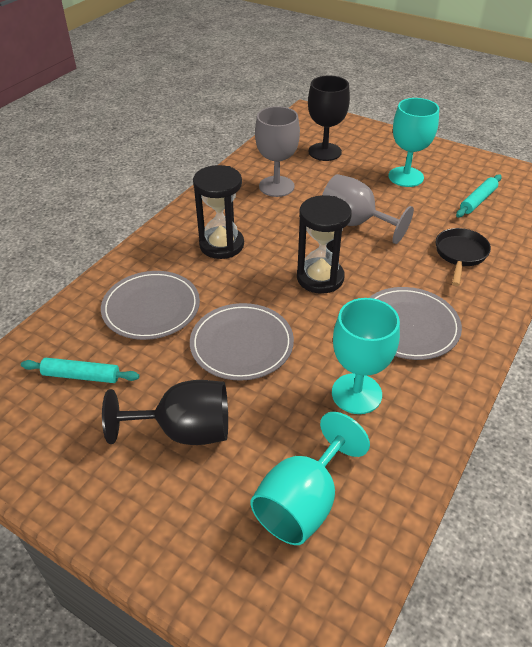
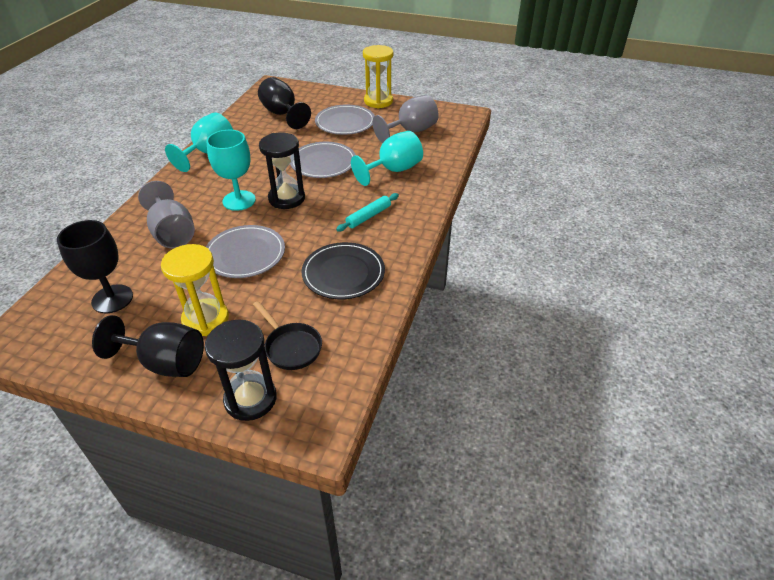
black goblet: [102,380,228,445] [308,75,350,161] = 2 -> [57,220,133,313] [92,315,204,377] [258,77,311,129] = 3
black plate: none = 0 -> [301,242,385,299] = 1
turquoise rolling pin: [21,358,139,383] [456,174,502,217] = 2 -> [336,193,399,232] = 1
yellow hourglass: none = 0 -> [161,244,229,336] [363,45,393,108] = 2

